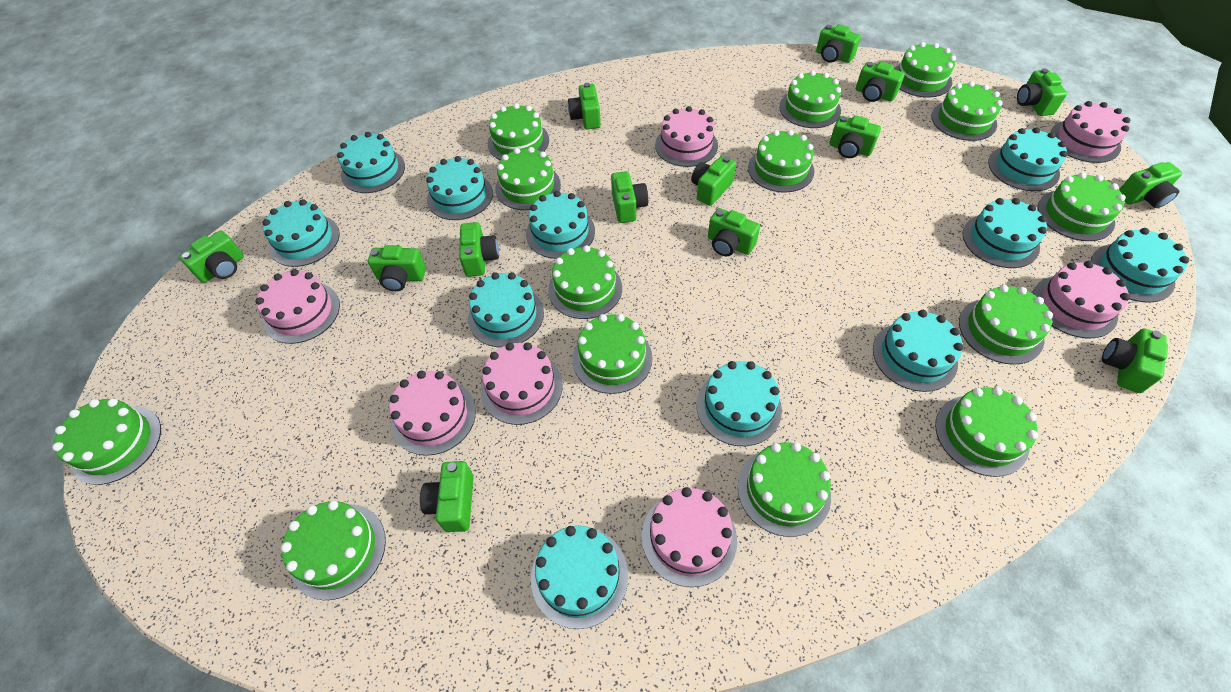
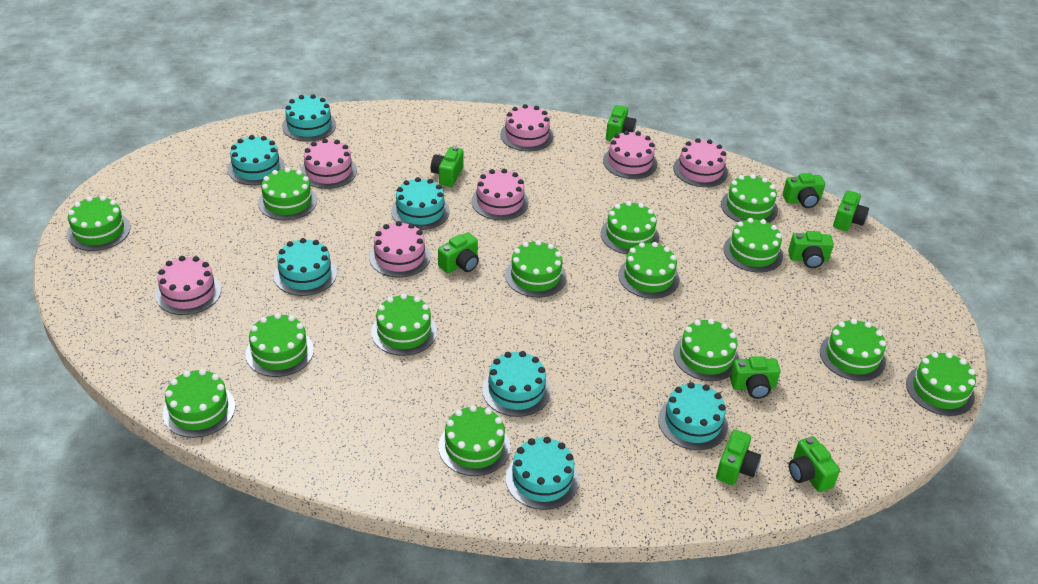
green camera: [179,231,244,283] [368,245,426,291] [420,461,474,532] [459,222,499,277] [568,83,601,129] [611,171,648,223] [691,156,736,206] [708,208,760,257] [816,24,861,63] [829,115,881,158] [856,62,905,102] [1017,68,1067,116] [1102,328,1168,393] [1119,162,1183,208] = 14 -> [431,146,464,187] [438,232,479,273] [606,105,636,141] [716,430,761,485] [730,356,780,399] [783,173,825,208] [788,231,834,268] [789,436,840,492] [833,190,869,231] = 9
turquoise cake: [263,199,340,267] [337,132,405,193] [426,156,493,220] [468,272,544,347] [526,191,595,259] [531,526,628,629] [696,361,782,446] [873,310,963,392] [962,198,1047,268] [988,127,1068,191] [1091,228,1189,303] = 11 -> [228,135,285,185] [274,238,337,296] [282,94,336,141] [391,177,449,230] [482,351,551,417] [505,437,579,510] [658,382,728,450] = 7

